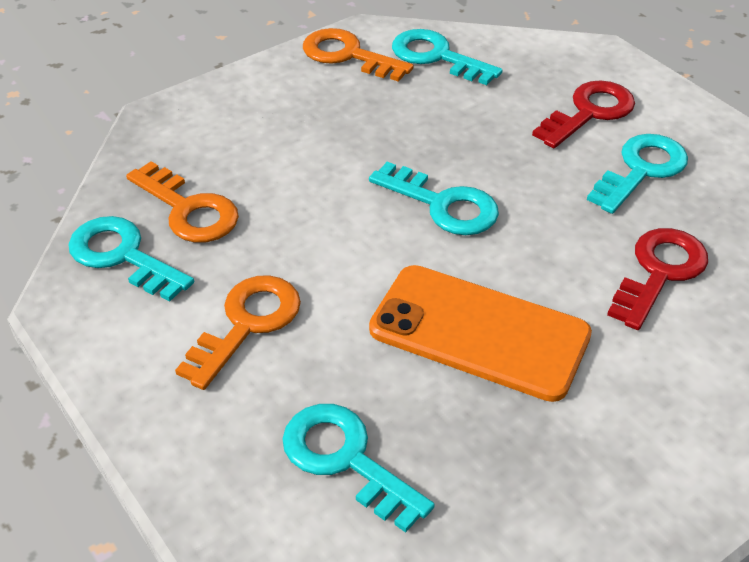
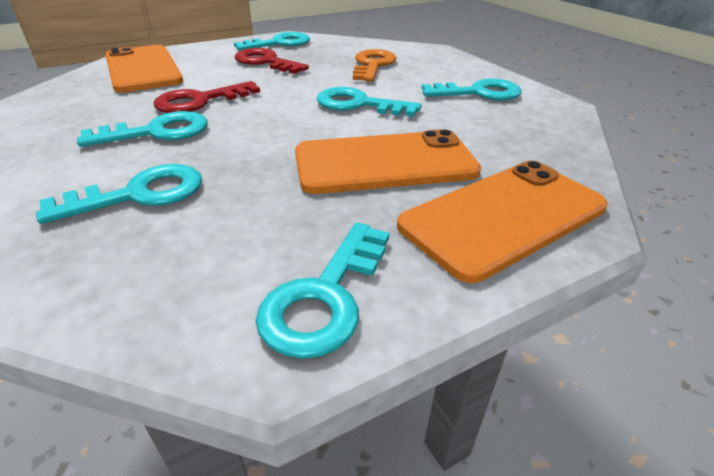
orange key: [126,161,239,243] [175,275,301,390] [303,28,414,82] = 3 -> [353,49,397,82] = 1
orange phone: [369,265,592,402] = 1 -> [105,45,183,93] [295,129,481,194] [397,161,608,283] = 3
turquoise key: [68,216,194,301] [282,404,435,533] [369,162,499,235] [392,29,503,85] [587,134,688,214] = 5 -> [36,164,202,224] [77,111,208,147] [234,32,310,51] [255,222,389,359] [316,87,421,117] [422,78,521,100] = 6

